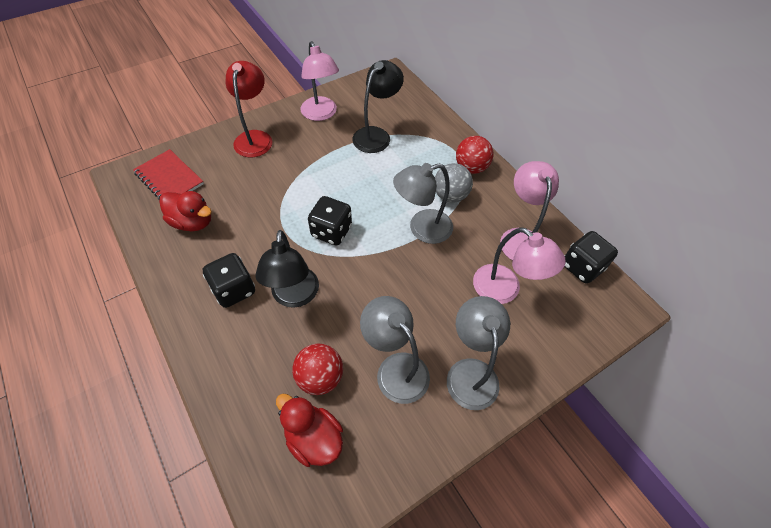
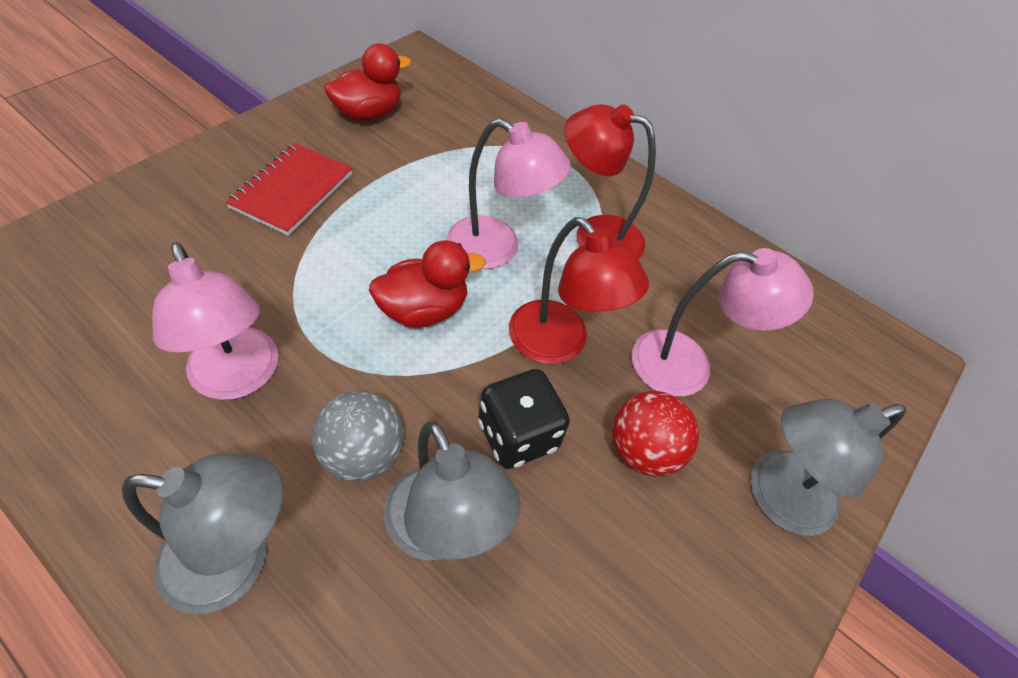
black dice: [203,253,255,308] [308,196,352,246] [564,231,618,284] = 3 -> [478,369,570,469] = 1
black lamp: [255,230,319,308] [352,60,404,153] = 2 -> none = 0
red ball: [292,343,343,395] [456,136,493,174] = 2 -> [612,391,699,476] = 1
red lamp: [226,61,272,157] = 1 -> [509,217,649,364] [565,104,656,259] = 2

